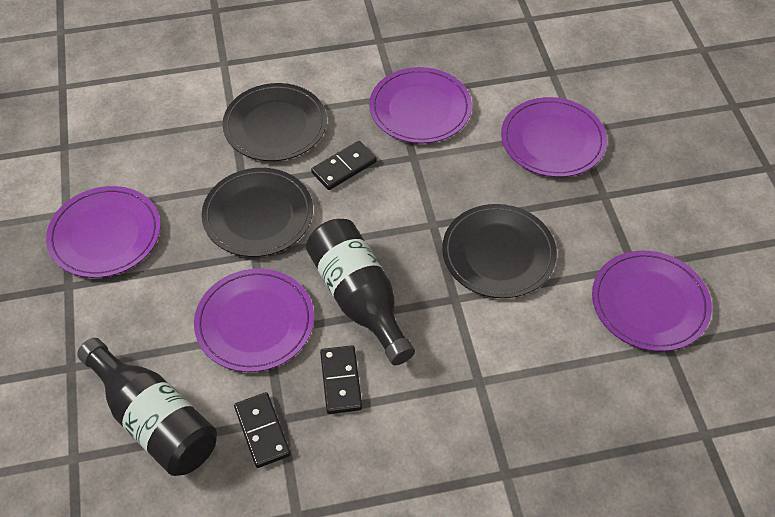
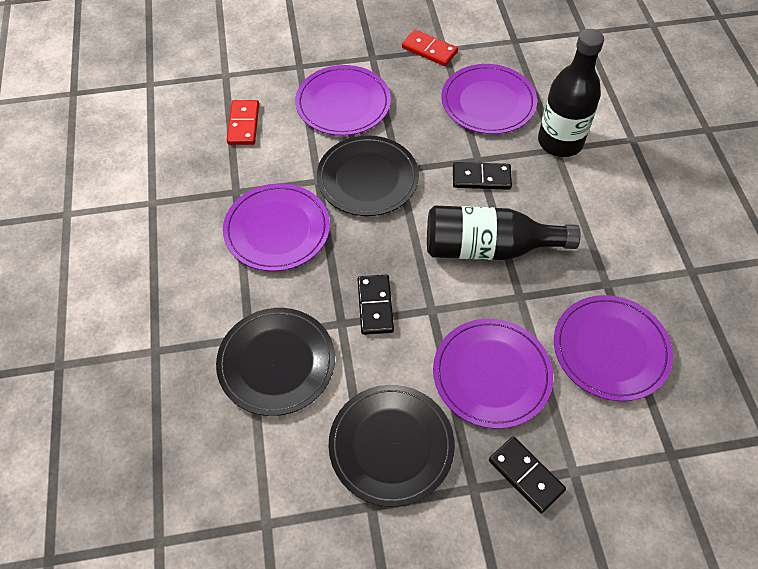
red domino: none = 0 -> [227,100,259,145] [402,29,458,66] = 2

